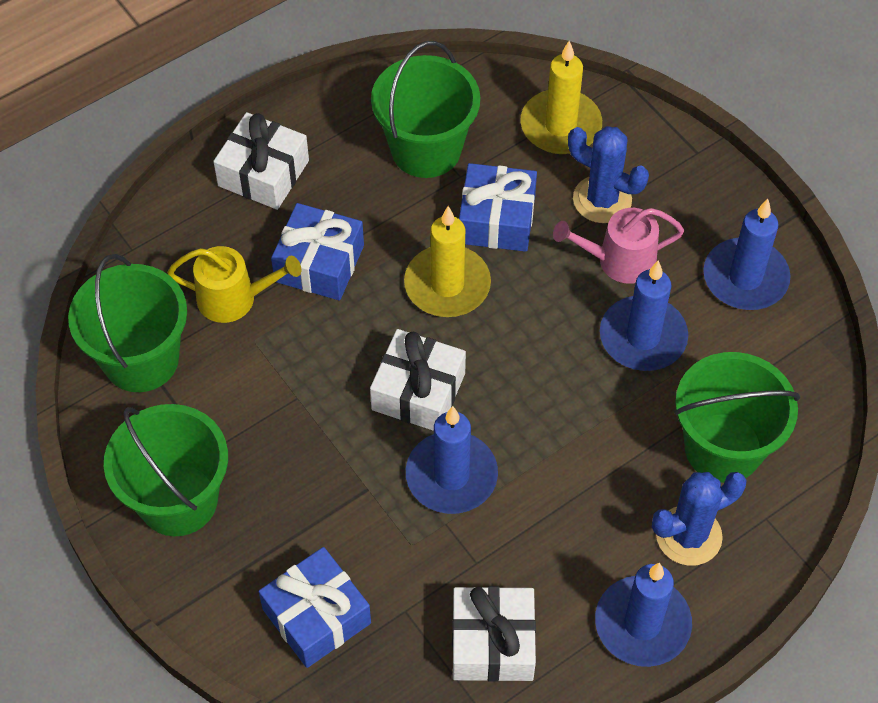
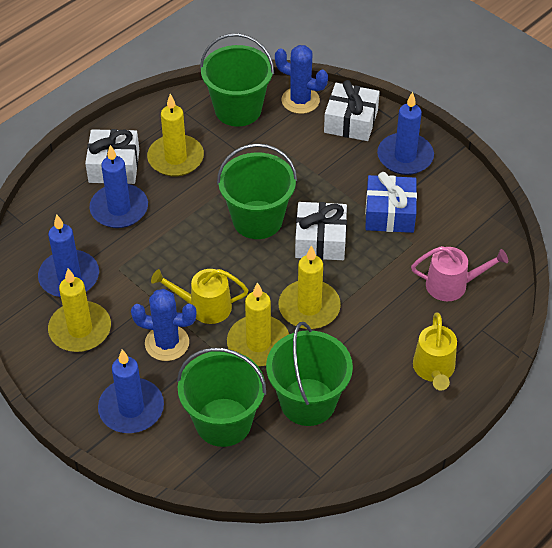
blue gift: [259,547,371,668] [271,203,364,300] [459,163,537,252] = 3 -> [365,172,417,233] = 1
yellow candle: [404,206,491,317] [520,41,602,154] = 2 -> [48,268,111,352] [147,94,204,177] [227,282,289,366] [279,245,341,329] = 4
yellow watering can: [167,246,301,323] = 1 -> [151,269,248,324] [413,313,457,391] = 2

